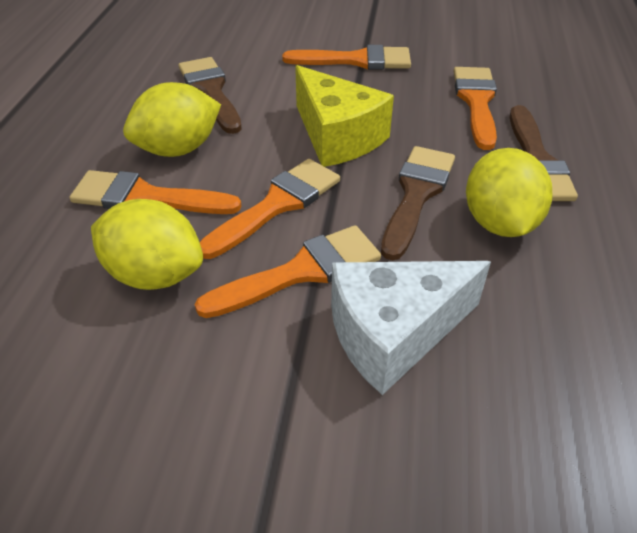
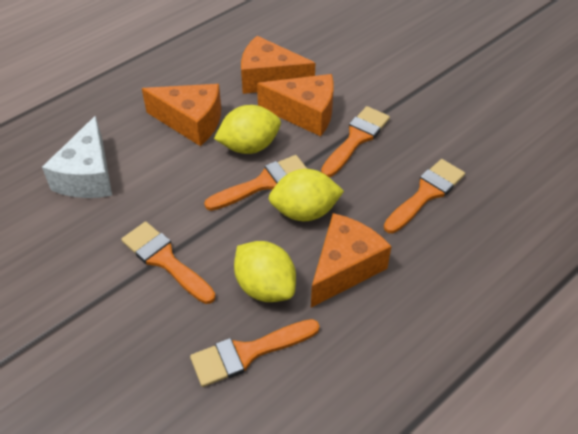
brown brush: [178,57,242,134] [381,146,455,260] [510,105,578,201] = 3 -> none = 0
orange cheese: none = 0 -> [142,84,221,146] [241,36,315,94] [257,74,334,136] [311,213,392,308] = 4
yellow cheese: [295,65,394,167] = 1 -> none = 0

